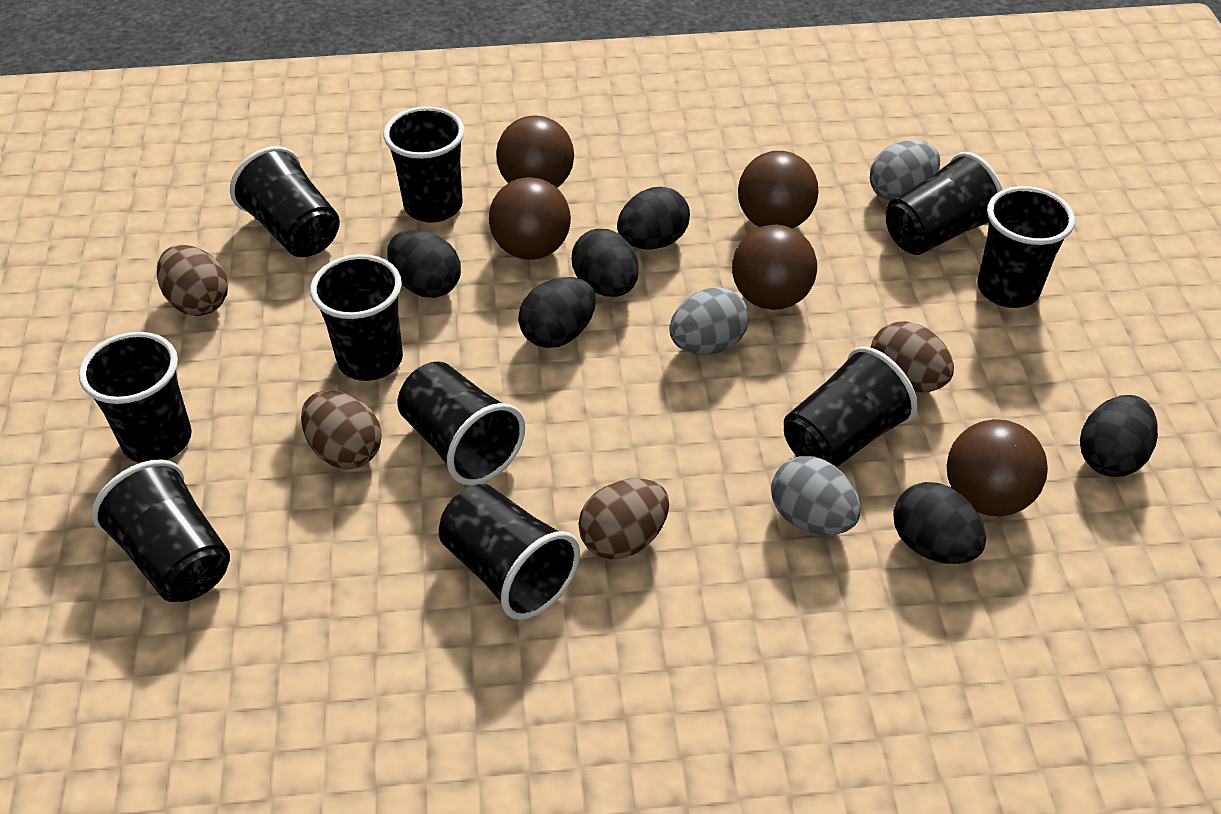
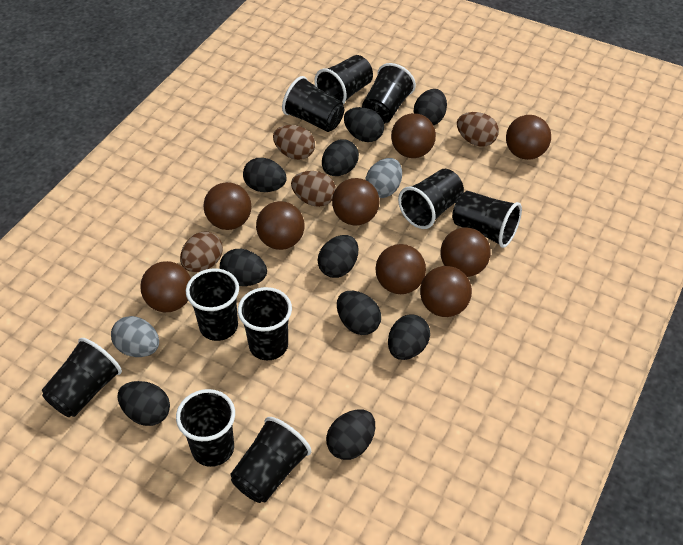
black egg: [387,230,461,298] [518,277,596,348] [572,229,639,297] [617,187,690,250] [893,482,986,564] [1080,395,1158,477] = 6 -> [117,381,170,426] [220,249,267,286] [243,158,287,192] [317,235,358,278] [322,140,359,176] [326,409,375,460] [337,291,381,335] [344,107,384,142] [388,314,430,360] [414,89,447,126] = 10
brown ball: [489,177,571,260] [496,115,574,188] [732,225,817,310] [738,151,818,229] [947,419,1048,516] = 5 -> [140,261,191,312] [204,182,251,230] [256,201,305,250] [332,178,379,226] [376,244,426,294] [391,113,436,158] [420,266,472,317] [441,228,491,277] [506,115,551,160] = 9
grey egg: [669,287,749,354] [771,456,861,535] [870,140,940,202] = 3 -> [111,316,159,357] [365,158,402,198] = 2

